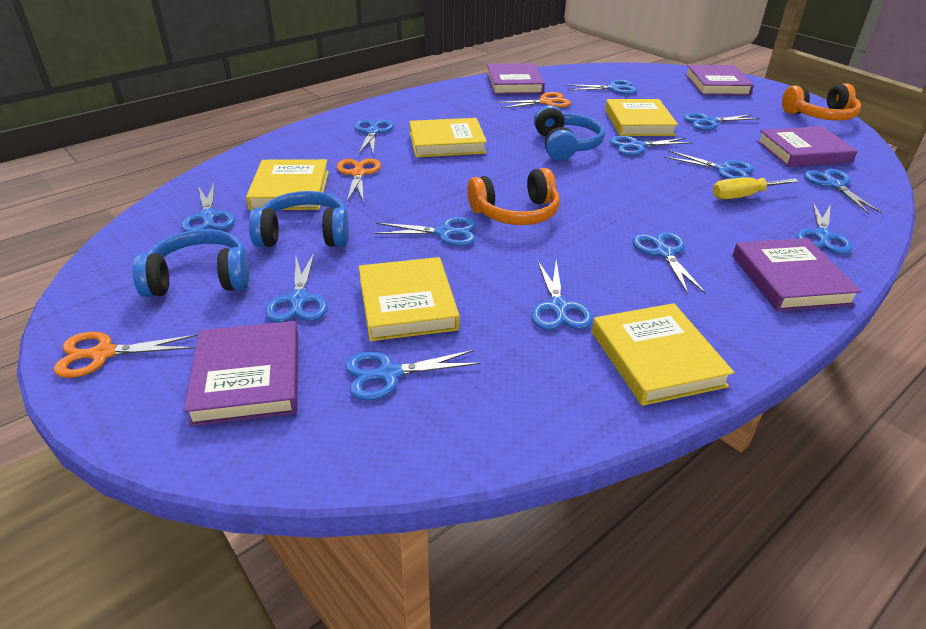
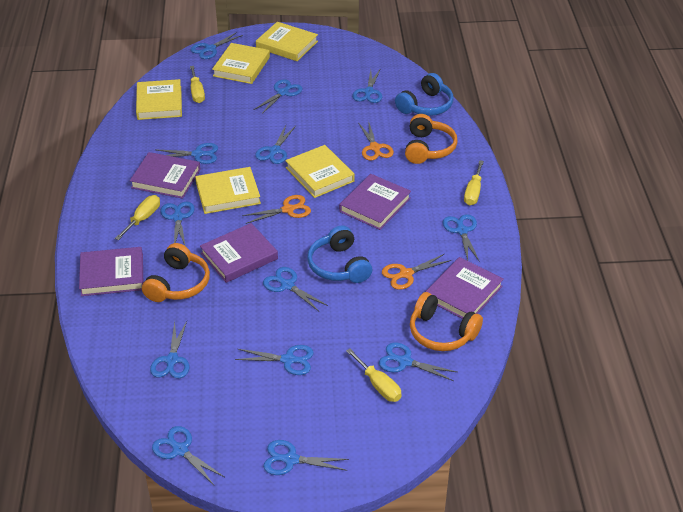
blue headphones: [133,229,249,297] [249,191,349,247] [534,105,605,161] = 3 -> [307,225,372,283] [395,73,453,116] = 2
orange headphones: [467,168,560,225] [782,83,861,121] = 2 -> [142,243,210,302] [405,114,458,164] [410,292,483,351] = 3
yellow screwdriver: [713,177,799,199] = 1 -> [115,195,160,240] [190,66,205,103] [346,348,402,402] [464,160,484,205] = 4

